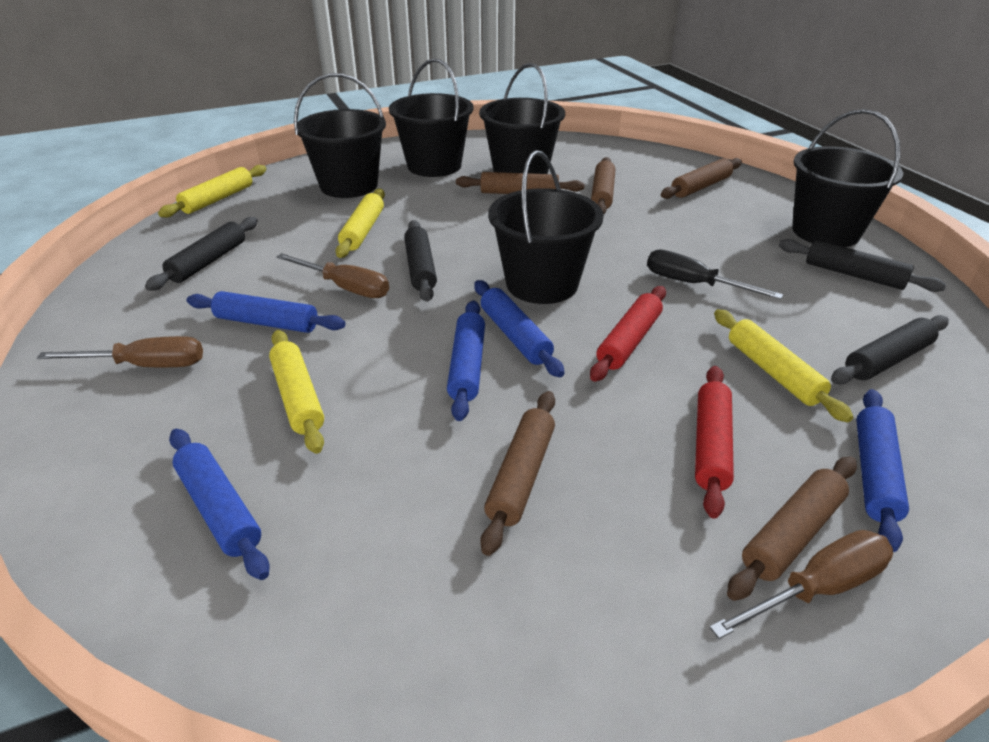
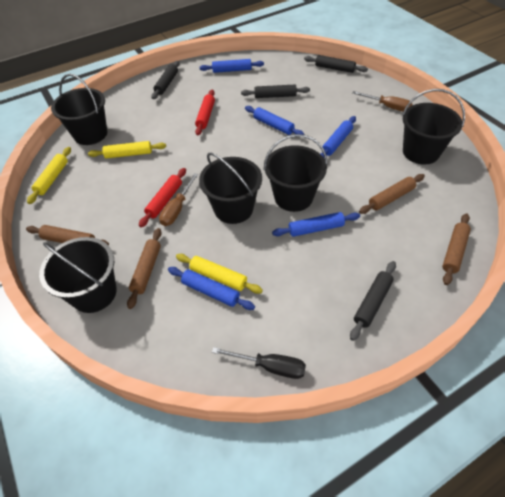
brown rolling pin: [456,172,584,194] [480,391,555,556] [591,157,615,215] [661,158,742,199] [727,456,857,601] = 5 -> [26,225,109,245] [127,228,162,309] [359,174,425,214] [442,213,471,285] = 4
brown screwdriver: [37,336,203,367] [276,253,389,298] [709,530,893,639] = 3 -> [159,173,198,226] [352,91,412,112] = 2
yellow rolling pin: [158,165,266,217] [269,330,324,454] [335,188,385,258] [714,309,853,423] = 4 -> [27,147,71,204] [88,141,166,159] [176,254,263,294] = 3

